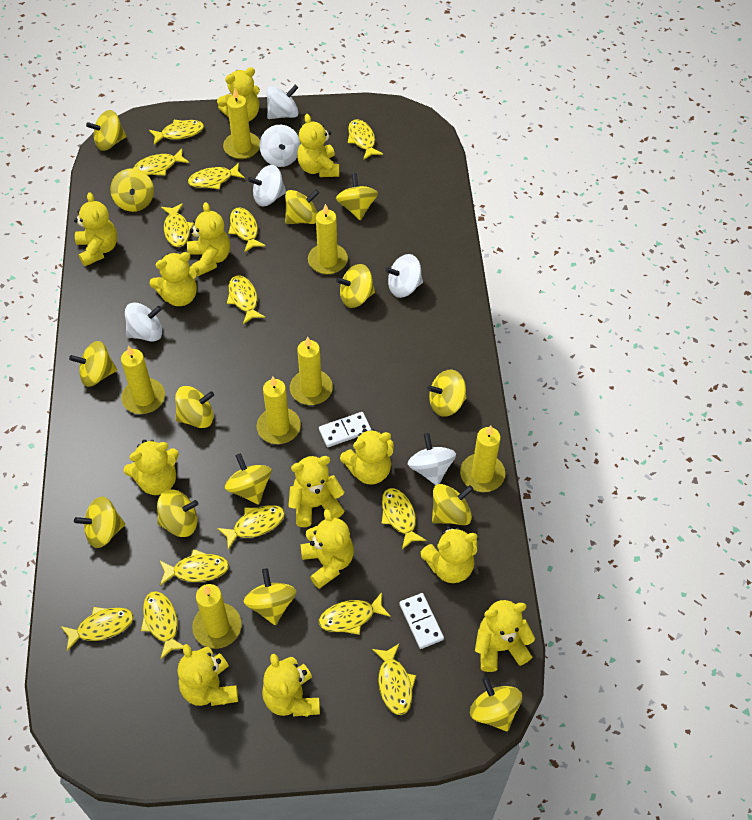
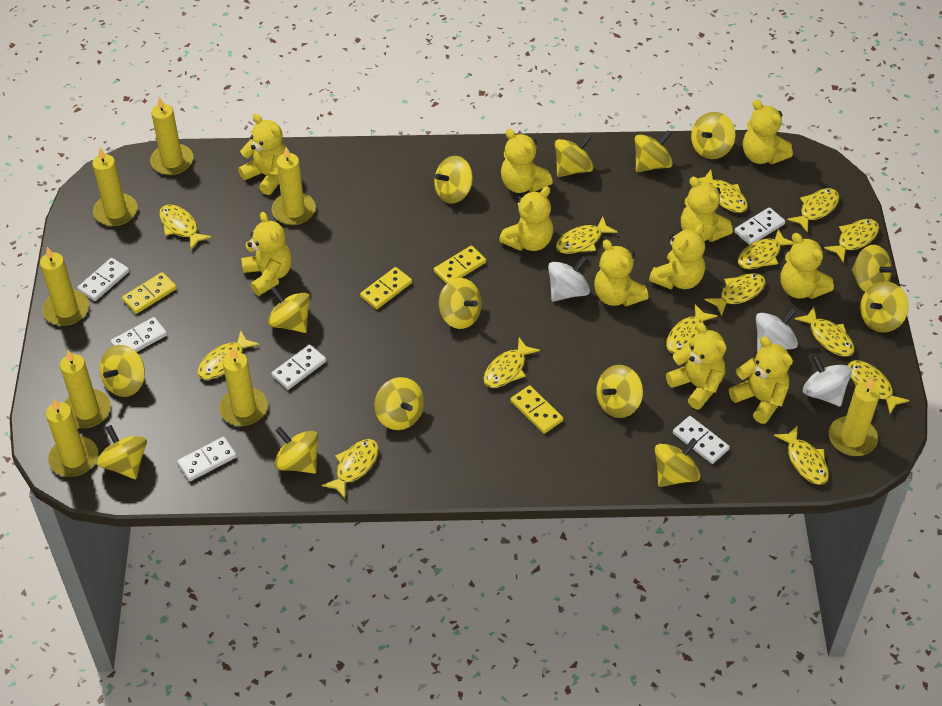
white domino: [319,412,371,447] [399,593,444,649] = 2 -> [77,258,129,301] [111,317,167,352] [177,437,237,481] [271,345,326,390] [673,416,730,464] [734,207,785,245] = 6
white spinning top: [125,303,162,342] [248,165,286,206] [259,125,301,167] [266,85,298,119] [385,254,423,298] [407,433,456,485] = 6 -> [548,256,590,302] [756,308,798,352] [803,355,852,407] = 3
yellow candle: [121,346,165,414] [192,584,242,649] [223,89,260,159] [257,377,301,444] [290,337,333,405] [308,204,348,274] [460,426,505,492] = 7 -> [40,247,89,326] [46,399,98,477] [60,350,111,428] [92,148,137,226] [150,97,193,175] [219,347,268,426] [272,147,316,225] [829,378,880,456] = 8
yellow domino: none = 0 -> [122,272,177,314] [360,267,412,309] [434,246,486,284] [511,385,563,434] = 4
yellow teddy bear: [74,192,117,266] [123,440,179,495] [150,252,199,306] [177,644,238,706] [187,202,230,276] [217,67,260,121] [262,654,320,717] [288,456,345,527] [297,114,339,177] [300,509,354,589] [340,429,394,485] [420,526,477,583] [475,600,535,672] = 13 -> [238,114,285,195] [241,212,292,296] [499,186,553,251] [501,129,553,193] [594,240,649,306] [649,224,705,289] [666,322,726,409] [681,177,733,242] [729,336,793,424] [743,99,793,164] [780,233,834,299] = 11

